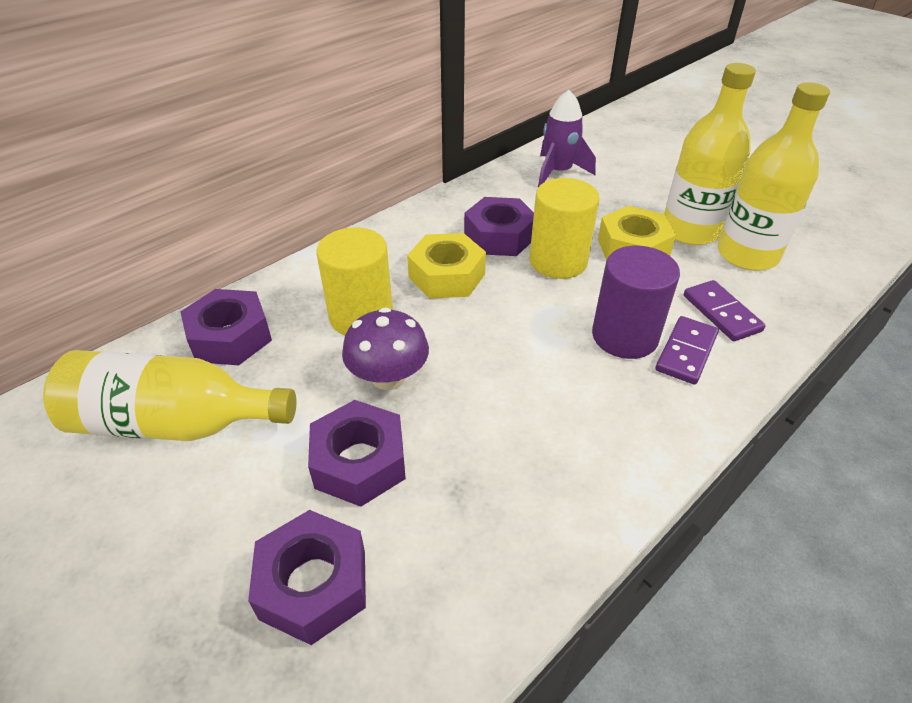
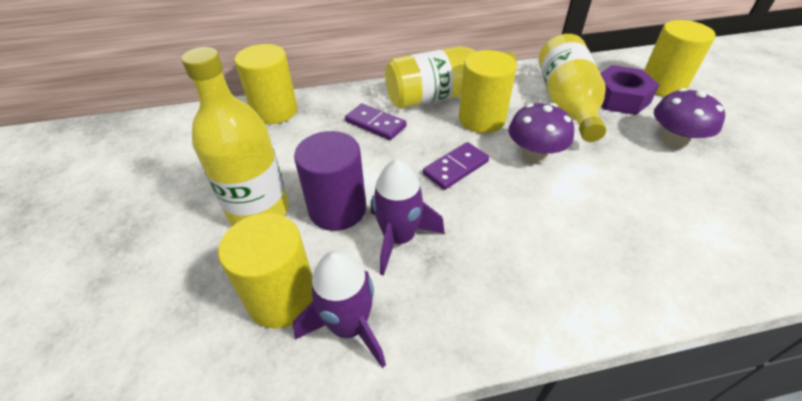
purple mushroom: [342,307,429,390] = 1 -> [509,103,574,163] [654,88,725,149] = 2
purple nut: [180,289,272,365] [248,510,366,645] [308,400,406,507] [464,197,534,256] = 4 -> [600,65,659,115] = 1
purple rocket: [538,90,596,187] = 1 -> [293,251,386,368] [371,159,445,276] = 2
yellow cylinder: [316,227,393,335] [529,178,600,279] = 2 -> [218,213,313,329] [235,44,298,124] [459,50,517,133] [644,20,716,97] = 4
yellow nut: [407,233,486,299] [598,206,676,260] = 2 -> none = 0

